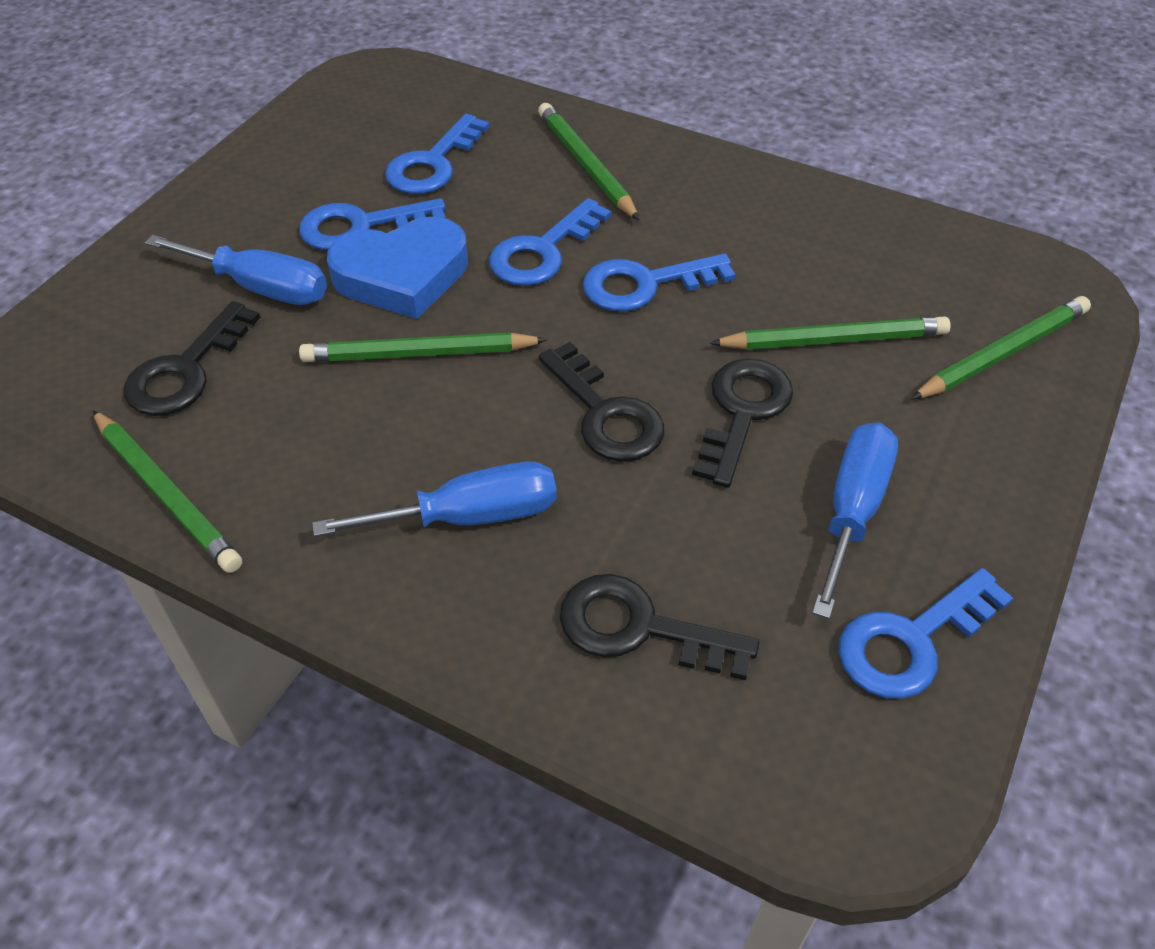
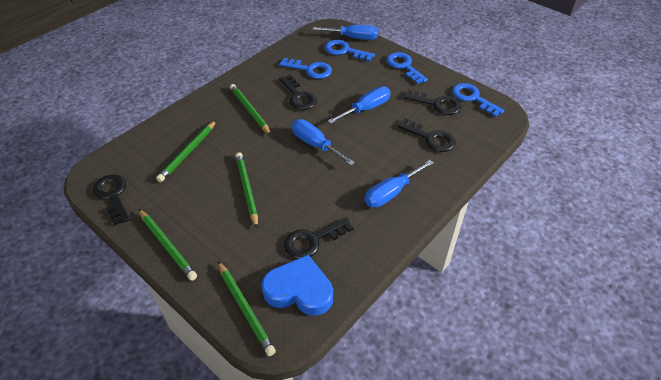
black key: [124,301,261,416] [539,342,664,462] [560,574,759,680] [692,358,793,488] = 4 -> [93,174,130,226] [279,75,317,110] [284,217,354,259] [397,118,456,152] [403,90,461,115] = 5
blue key: [299,198,446,250] [385,114,490,194] [489,198,611,286] [582,254,735,311] [838,568,1013,699] = 5 -> [279,58,332,79] [325,40,375,62] [386,52,428,84] [452,83,504,117] = 4
blue screwdriver: [145,235,327,305] [312,461,557,537] [812,422,898,619] = 3 -> [292,119,355,165] [313,25,378,40] [328,86,391,124] [365,160,434,208] = 4

